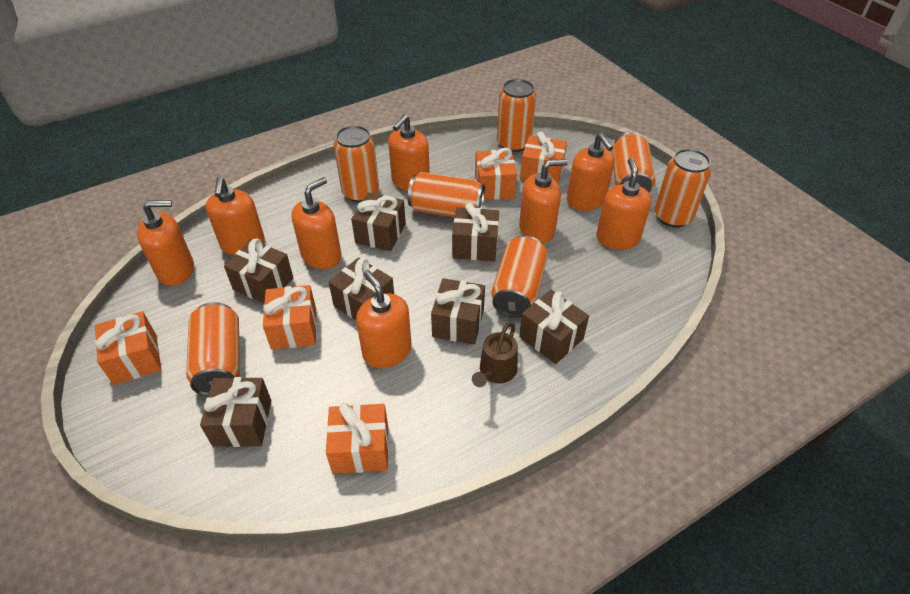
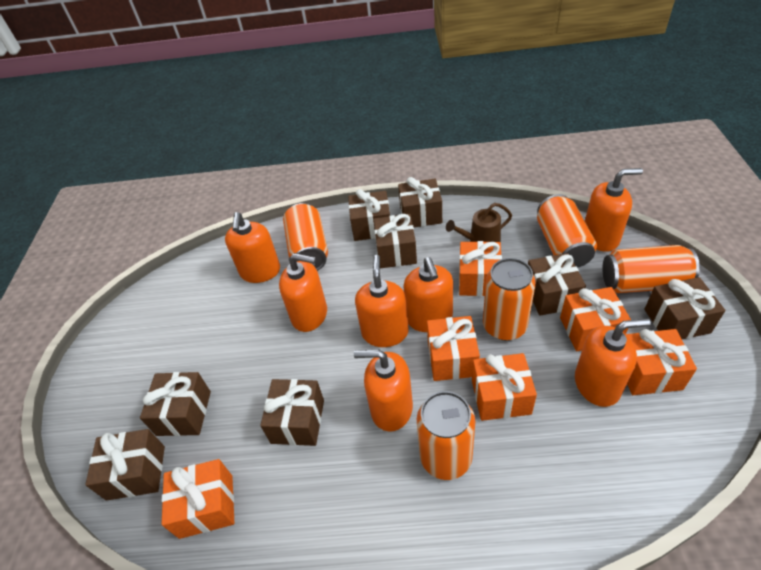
brown gift: [200,377,271,447] [224,238,293,303] [329,257,394,320] [351,192,406,251] [431,278,485,344] [452,203,499,261] [519,290,589,364] = 7 -> [85,429,165,501] [140,372,211,436] [260,379,324,446] [348,189,390,241] [374,214,417,268] [398,177,442,227] [528,253,586,316] [644,277,726,339] = 8
orange can: [186,302,240,396] [334,125,379,202] [408,172,485,217] [491,236,548,318] [497,79,536,152] [612,132,655,192] [655,148,711,227] = 7 -> [283,203,328,271] [417,391,475,480] [483,258,536,340] [537,194,597,268] [602,245,700,293] = 5
orange gift: [95,311,161,385] [263,285,317,350] [326,403,389,474] [475,148,517,200] [520,132,567,183] = 5 -> [162,459,234,539] [427,316,480,381] [459,241,502,296] [472,353,537,421] [560,287,631,351] [626,329,697,395] = 6
orange soap dispenser: [137,200,194,286] [206,177,265,255] [292,177,342,269] [356,270,412,368] [388,115,430,191] [519,159,568,243] [567,133,615,211] [597,158,652,250] = 8 -> [225,212,280,283] [279,253,327,332] [354,350,413,432] [355,255,409,347] [403,257,453,332] [575,319,651,407] [585,168,643,252] = 7

